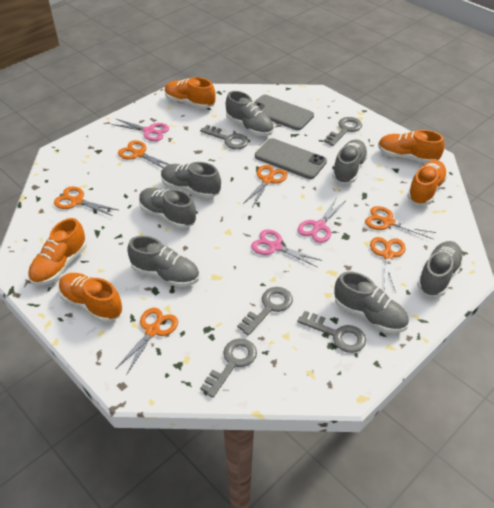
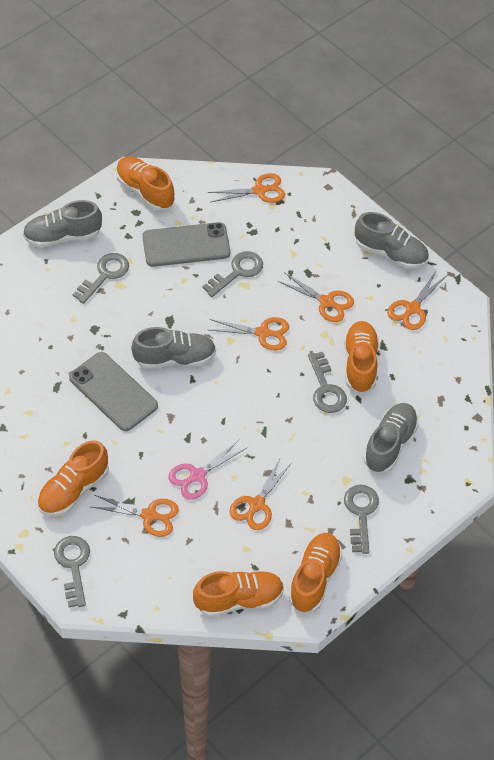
grey shoe: [127,236,199,287] [139,188,196,228] [161,162,221,198] [226,91,274,136] [332,139,368,184] [334,272,409,333] [417,241,464,297] = 7 -> [23,200,102,248] [131,327,216,369] [355,212,429,269] [363,403,419,473] = 4
pink scissors: [111,119,169,141] [251,229,322,267] [298,199,345,243] = 3 -> [168,440,248,500] = 1

